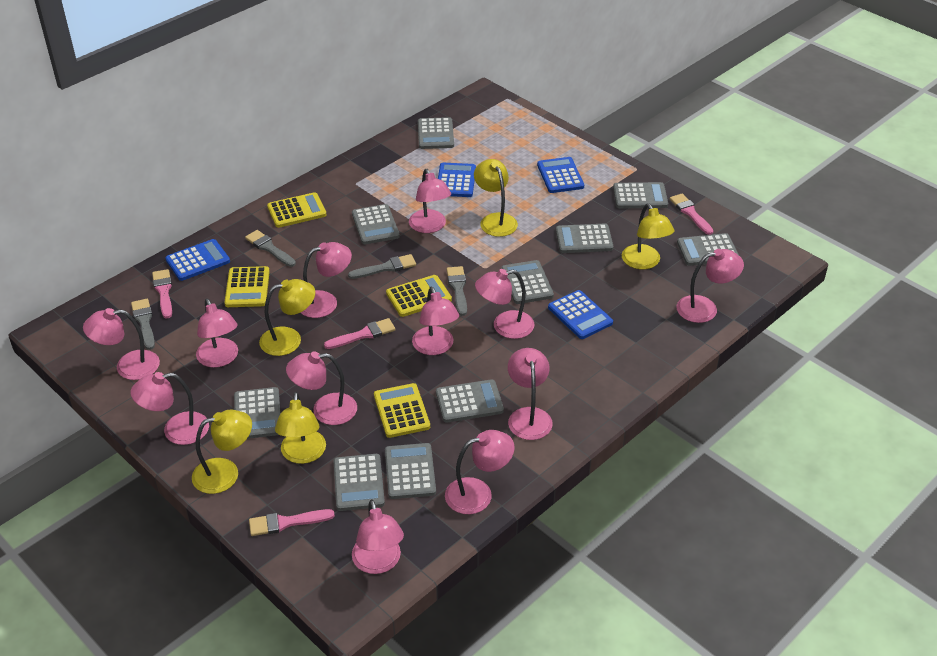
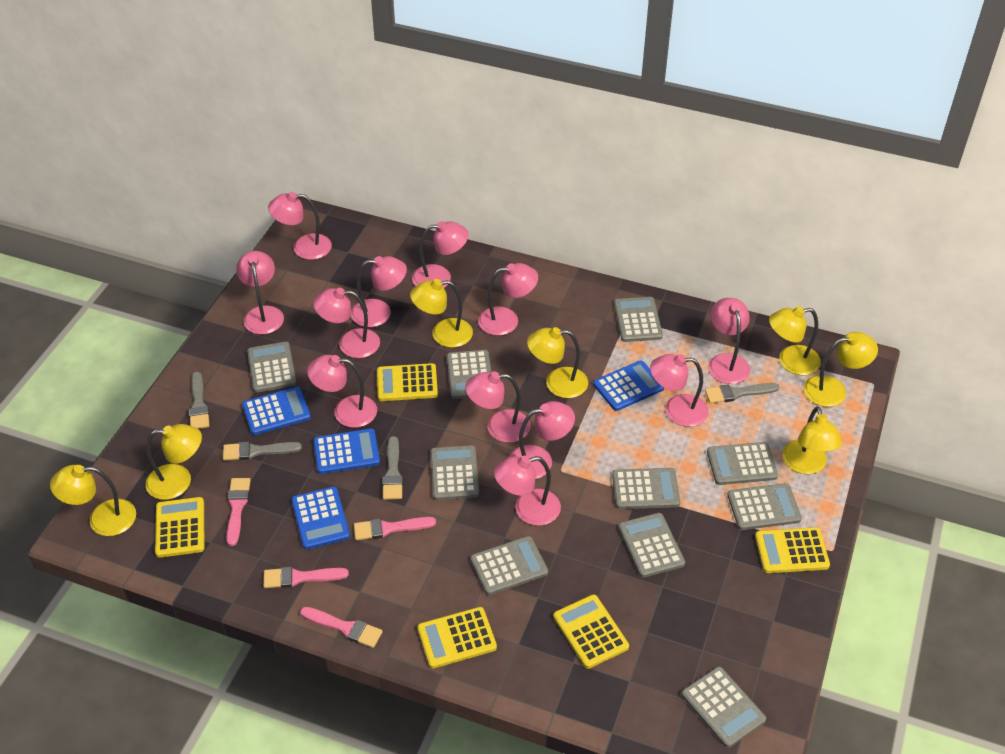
yellow calculator: [224,266,270,307] [267,192,326,228] [374,383,430,438] [386,275,452,317] = 4 -> [155,497,205,558] [377,363,438,401] [417,607,497,668] [553,594,629,669] [755,527,830,573] = 5
yellow lamp: [192,410,252,494] [259,279,315,356] [275,392,326,464] [474,159,518,237] [622,204,675,269] = 5 -> [50,465,136,536] [145,424,202,500] [410,279,473,348] [527,327,588,398] [769,306,821,375] [782,406,842,474] [804,332,878,407] = 7

